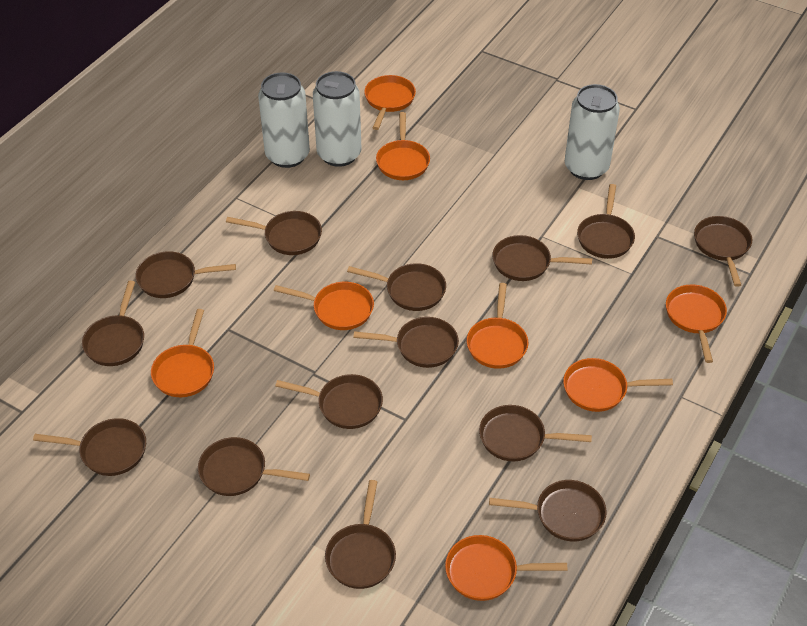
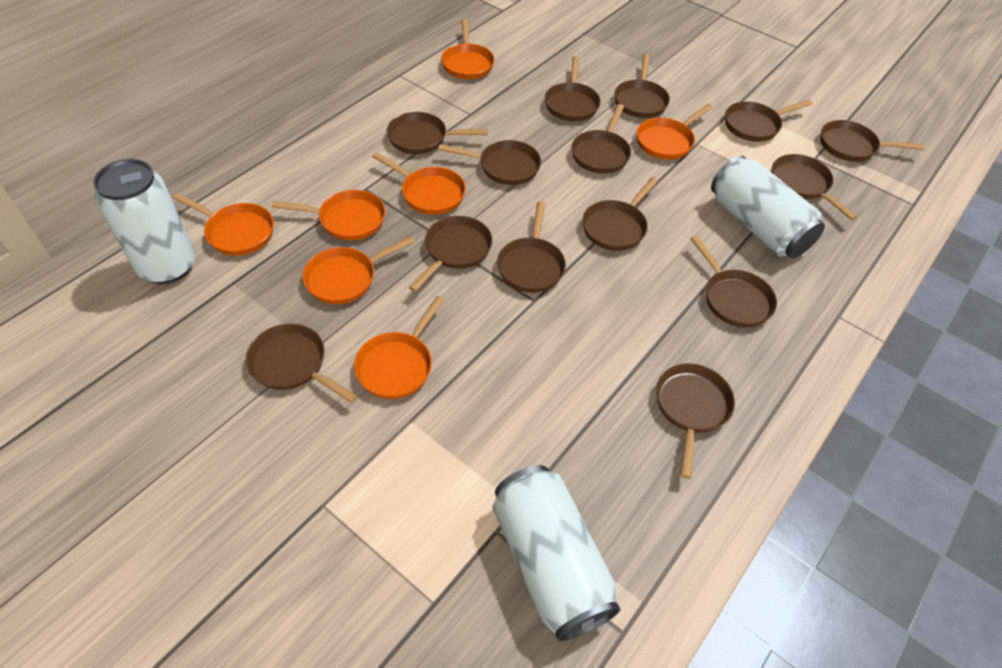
orange pan: [151,309,214,397] [274,282,374,330] [364,75,416,130] [376,112,430,180] [445,535,568,601] [467,283,528,369] [563,358,673,412] [666,284,727,363] = 8 -> [172,193,274,256] [272,190,386,240] [303,236,415,304] [354,296,444,399] [372,152,466,215] [441,19,495,79] [636,104,713,160] = 7

